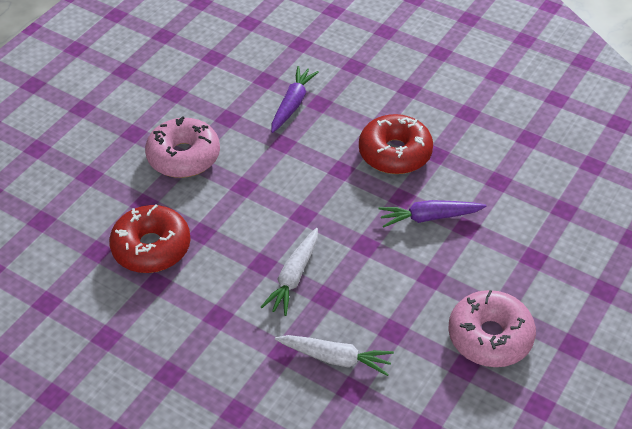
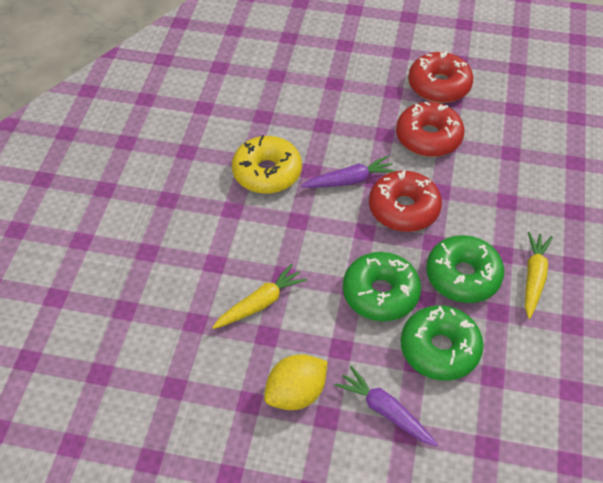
green donut: none = 0 -> [343,252,421,321] [401,305,484,381] [426,235,504,303] = 3
pink donut: [145,116,220,178] [448,290,536,367] = 2 -> none = 0
red donut: [109,204,191,273] [359,114,433,174] = 2 -> [369,170,442,232] [396,102,465,157] [408,51,474,103] = 3
white carrot: [261,228,318,316] [275,335,394,376] = 2 -> none = 0
yellow carrot: none = 0 -> [212,264,307,329] [525,231,553,319] = 2
yellow donut: none = 0 -> [232,135,302,194] = 1
yellow lemon: none = 0 -> [264,354,328,410] = 1

